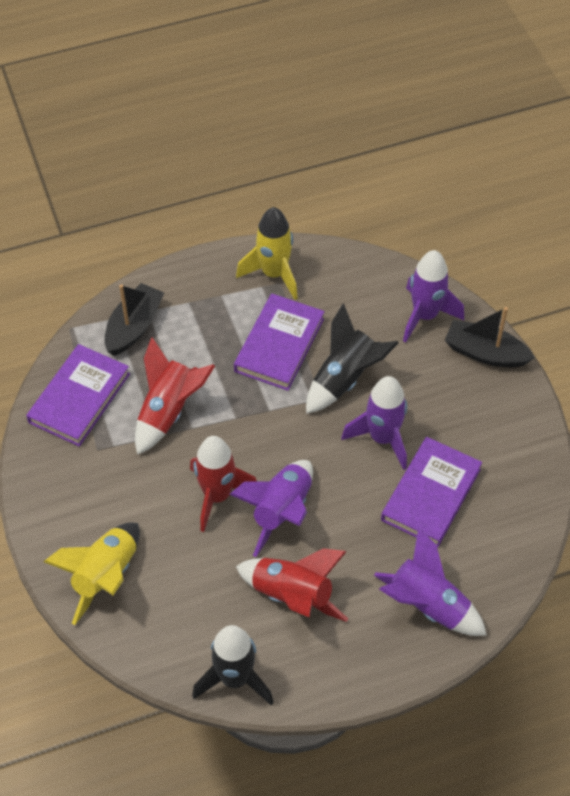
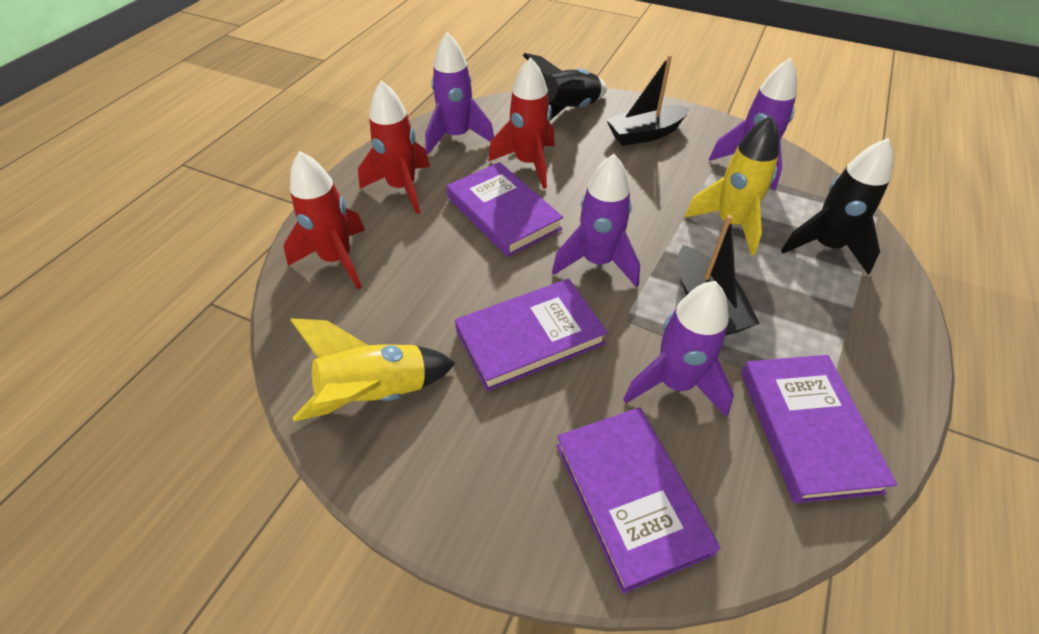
purple book: [26,344,130,447] [234,293,325,391] [381,437,482,548] = 3 -> [447,162,563,257] [455,279,608,391] [556,407,720,594] [741,355,897,503] = 4

